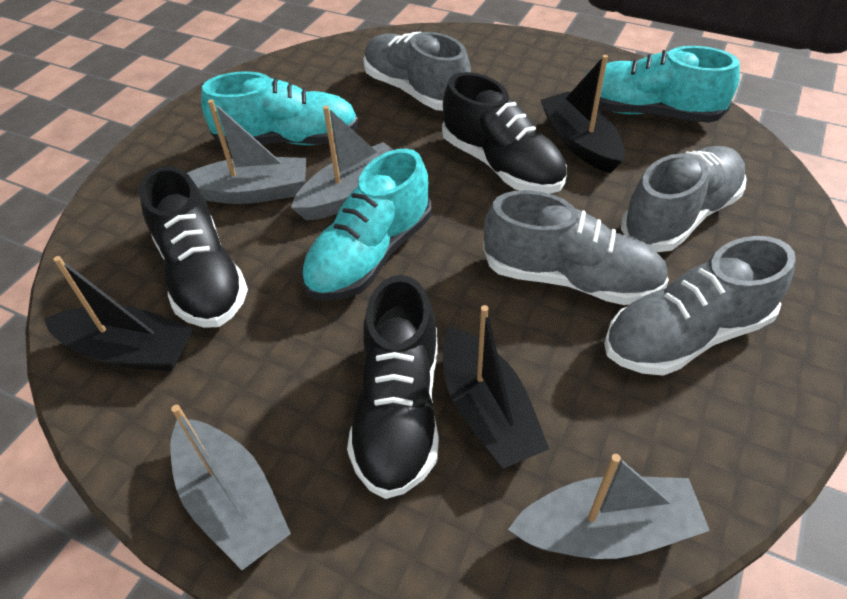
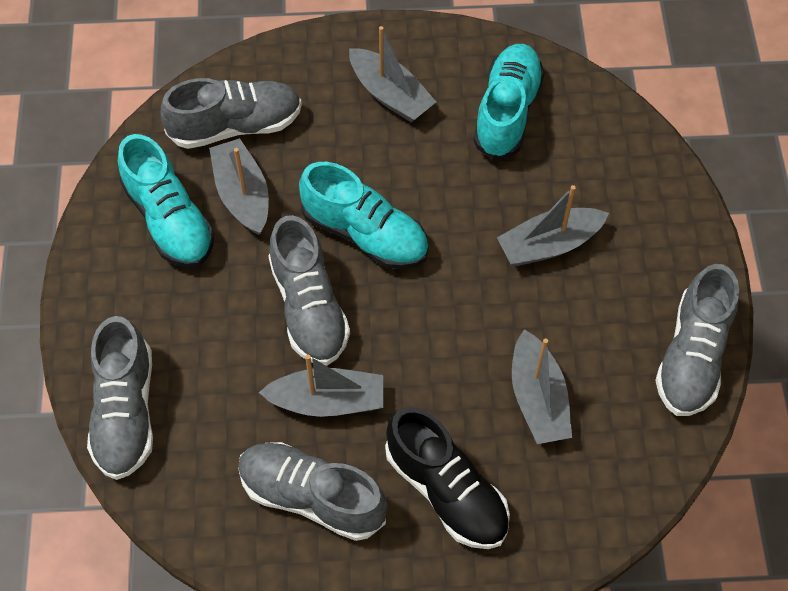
black boat: [44,256,193,371] [443,305,549,469] [540,55,625,173] = 3 -> none = 0
black shoe: [139,166,248,328] [347,275,439,499] [442,72,567,194] = 3 -> [385,407,510,549] = 1
grey boat: [170,405,291,570] [187,99,306,204] [291,106,394,221] [508,454,710,559] = 4 -> [209,138,269,235] [259,355,383,417] [349,26,436,122] [497,185,609,266] [512,329,572,444] = 5
grey shoe: [363,32,471,111] [483,190,669,305] [604,236,796,376] [621,146,747,252] = 4 -> [87,316,153,480] [160,78,302,149] [238,442,388,541] [269,215,350,366] [655,264,739,416] = 5

